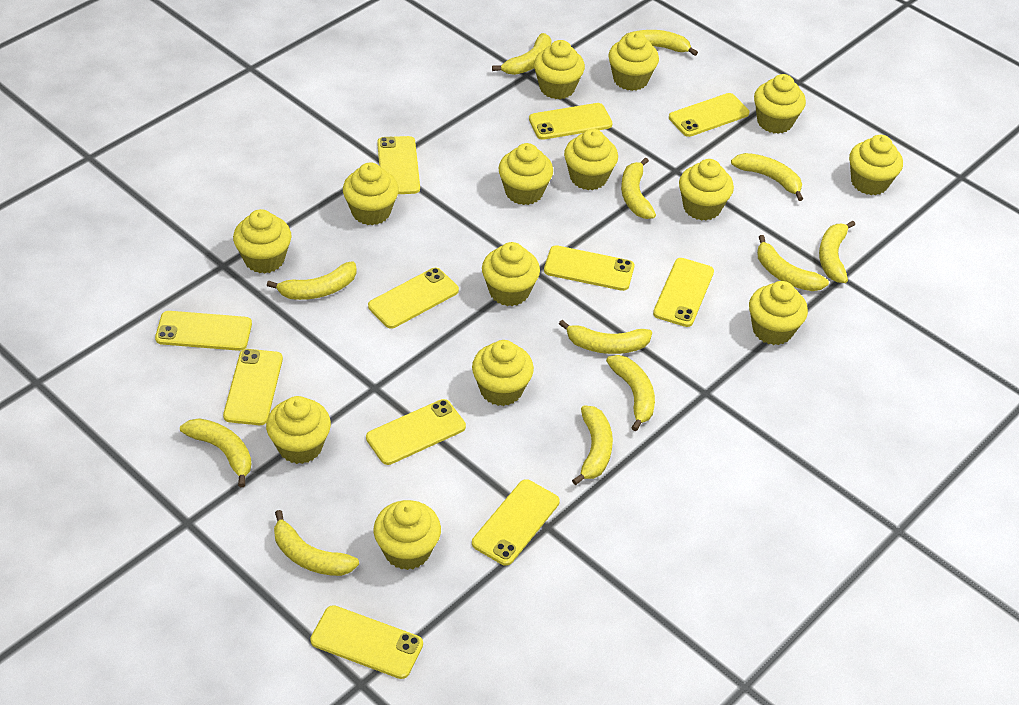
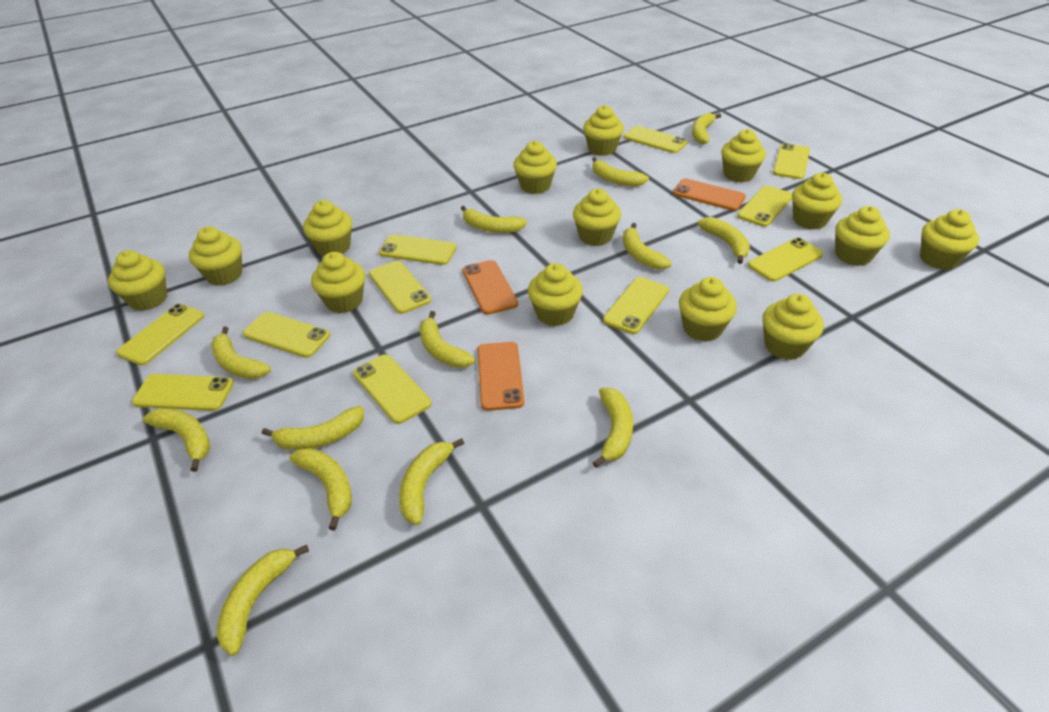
orange phone: none = 0 -> [462,260,518,315] [478,342,524,411] [673,178,746,211] = 3
yellow banana: [180,418,252,487] [267,261,357,300] [274,510,359,576] [492,33,552,75] [559,320,652,354] [572,405,613,485] [606,355,655,431] [621,30,698,56] [621,157,656,219] [731,153,803,201] [757,235,829,291] [819,221,855,283] = 12 -> [143,408,210,472] [211,326,271,379] [216,545,309,656] [262,406,364,450] [289,448,352,530] [399,438,464,525] [420,311,475,368] [461,205,527,233] [592,157,649,187] [593,388,633,468] [623,223,672,270] [692,113,721,144] [698,217,750,264] = 13

